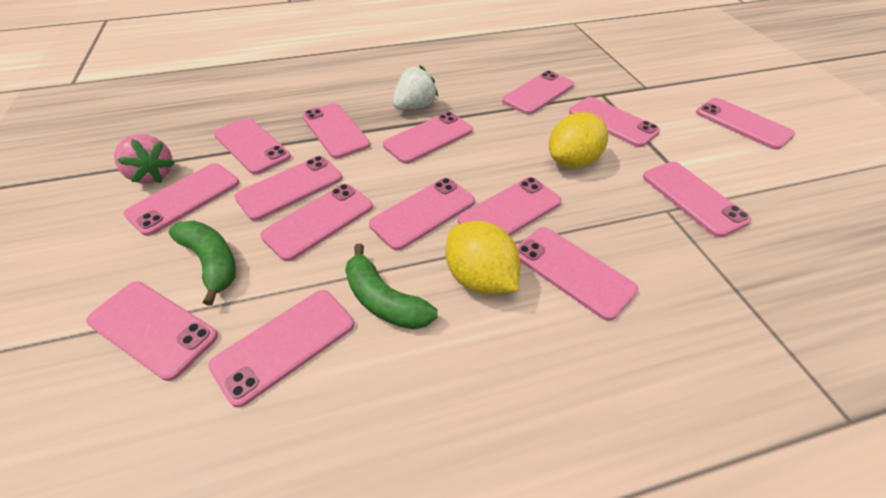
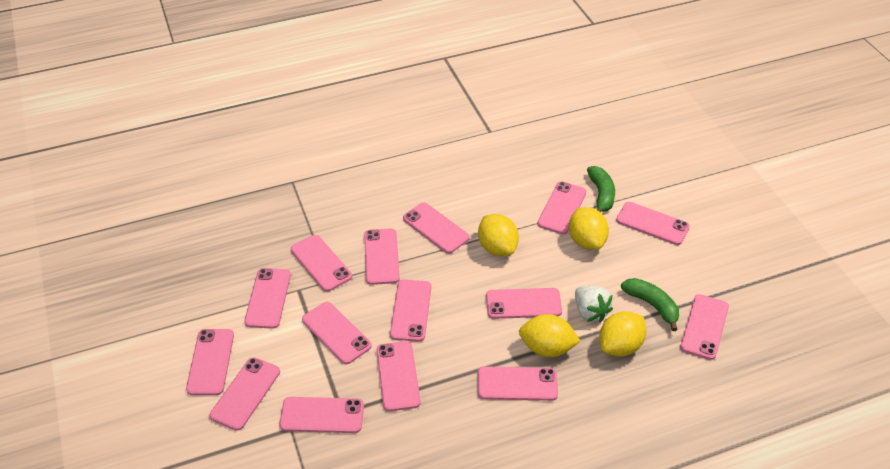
pink strawberry: [114,134,175,184] = 1 -> none = 0
yellow lemon: [446,221,520,295] [549,112,608,168] = 2 -> [478,214,519,256] [519,314,580,357] [569,207,609,250] [599,311,646,357] = 4

